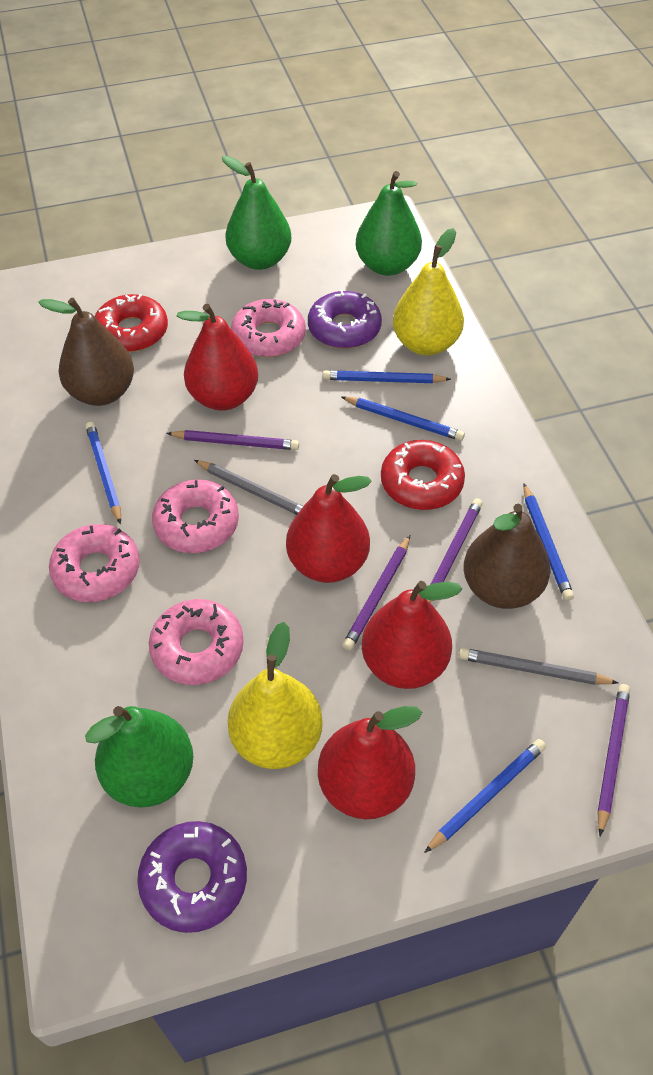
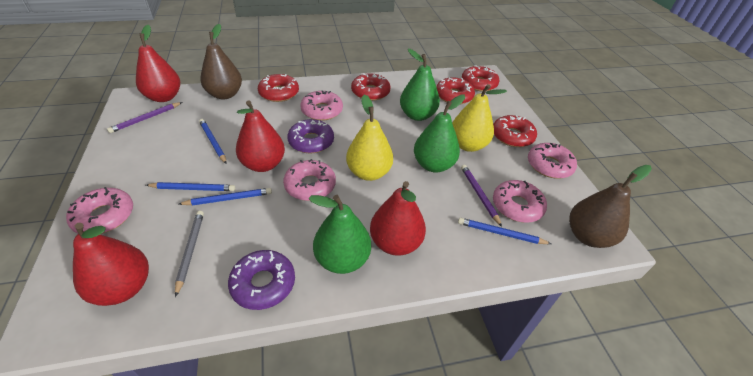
blue pencil: [85,422,121,524] [323,370,451,383] [341,396,465,441] [424,739,546,853] [523,484,574,601] = 5 -> [146,182,235,191] [179,188,272,205] [199,119,227,164] [458,218,551,244] = 4
grey pencil: [194,460,303,515] [459,648,618,685] = 2 -> [175,211,204,297] = 1
pink donut: [49,524,140,602] [149,599,244,685] [152,479,239,553] [231,299,306,357] = 4 -> [66,187,133,234] [283,159,336,201] [300,90,343,121] [493,180,547,223] [528,143,577,178] = 5
purple pencil: [166,430,299,450] [342,535,410,651] [426,498,483,603] [597,684,630,836] = 4 -> [107,102,182,133] [461,165,502,227] = 2
red donut: [95,294,168,352] [381,440,465,510] = 2 -> [258,74,299,102] [351,73,391,101] [436,77,475,104] [462,65,499,92] [493,115,537,147] = 5

